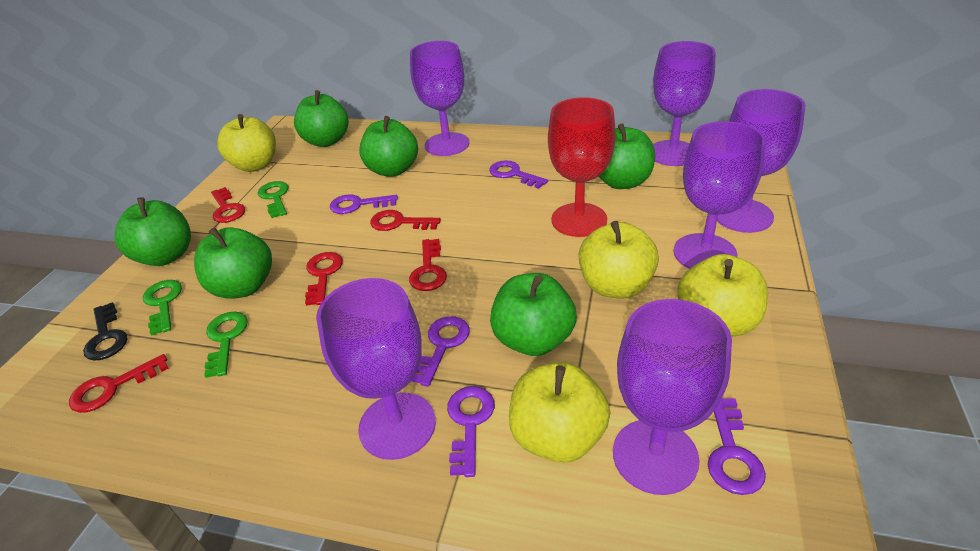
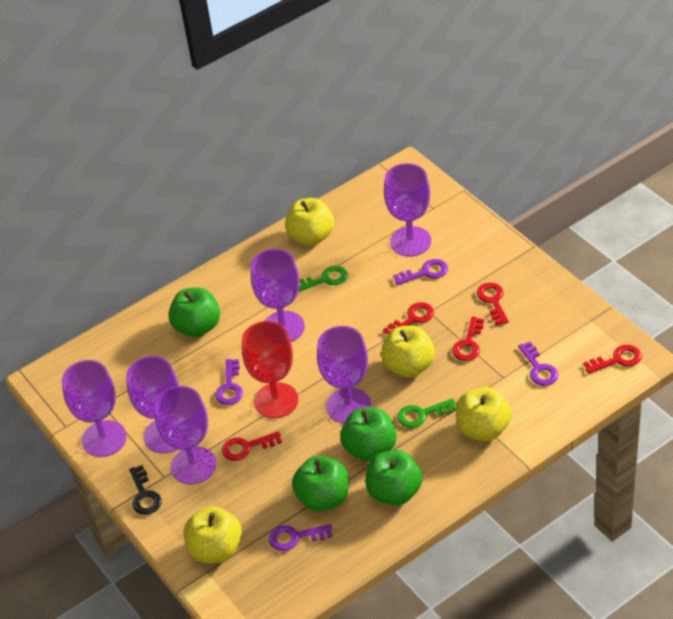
green apple: [115,197,191,266] [194,227,272,299] [294,90,348,147] [359,116,418,177] [490,273,577,356] [599,123,655,189] = 6 -> [168,287,220,337] [292,456,349,512] [340,407,397,462] [365,450,423,506] = 4
green key: [143,280,182,336] [204,311,248,378] [258,181,289,218] = 3 -> [298,266,348,292] [397,398,456,428] = 2
purple key: [330,194,398,214] [411,316,470,387] [447,386,495,477] [489,160,548,189] [708,399,766,495] = 5 -> [215,359,243,405] [269,524,333,551] [393,259,448,285] [518,342,558,386] = 4

